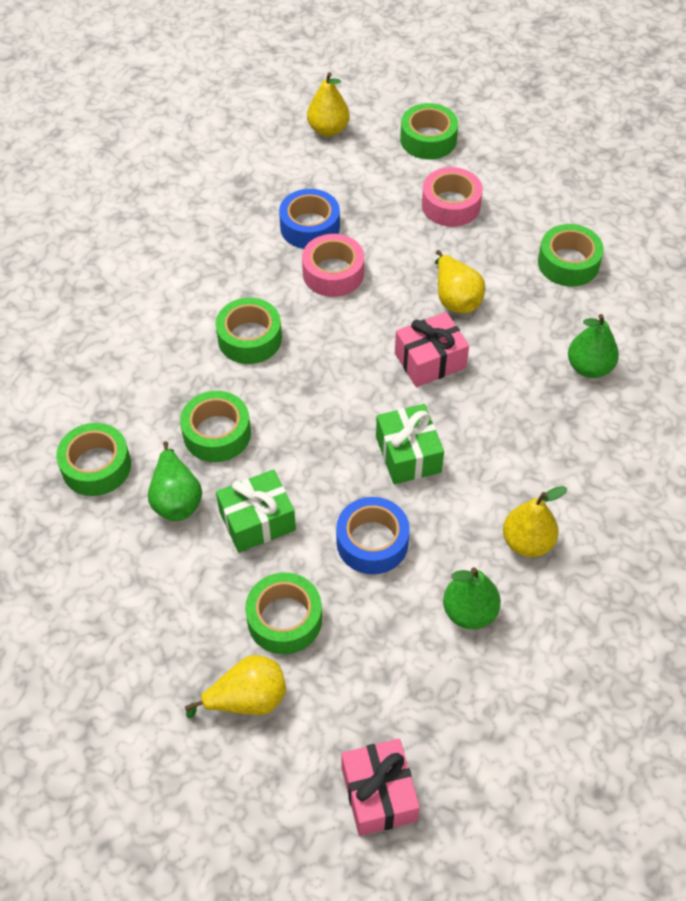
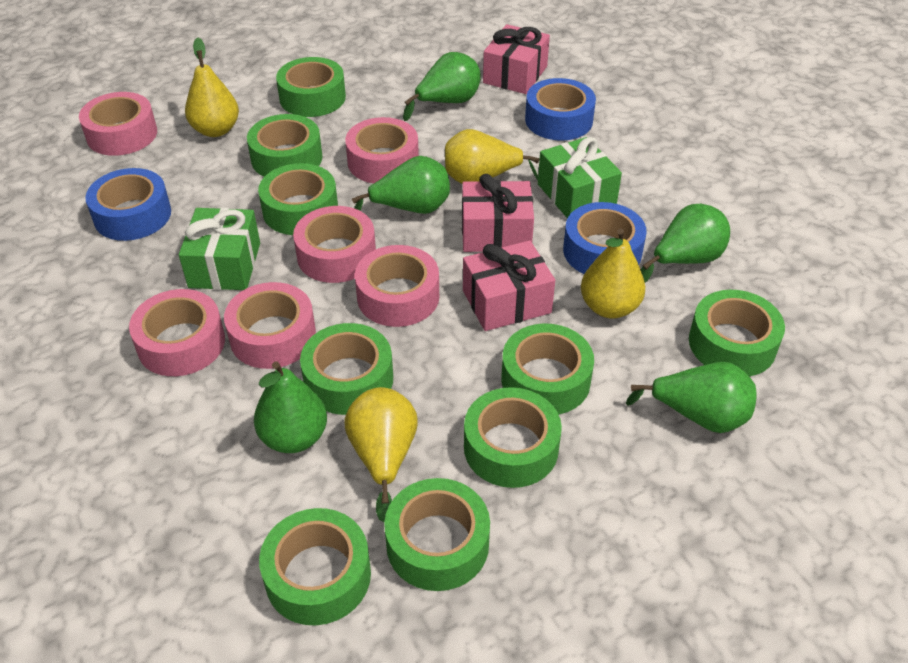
blue tape: [279,189,340,249] [336,497,410,574] = 2 -> [85,168,171,241] [525,78,596,140] [563,202,647,274] = 3
green pear: [148,441,202,521] [443,567,501,629] [568,314,619,378] = 3 -> [254,361,327,453] [352,156,450,214] [403,52,481,121] [626,362,757,433] [641,204,730,283] = 5
green tape: [56,423,131,496] [180,391,251,462] [216,298,282,364] [245,573,322,654] [400,103,458,159] [538,224,604,287] = 6 -> [247,114,323,177] [258,163,338,235] [259,508,371,625] [276,57,346,117] [300,323,393,415] [384,478,490,591] [464,387,562,488] [501,323,594,415] [689,290,785,376] = 9
pink gift: [341,739,420,836] [395,312,469,387] = 2 -> [462,174,534,252] [463,240,555,331] [483,24,550,94] = 3
pink tape: [302,234,364,297] [422,167,483,227] = 2 -> [79,92,157,156] [129,289,225,376] [224,282,316,369] [293,206,376,283] [345,117,419,183] [355,245,439,327] = 6

